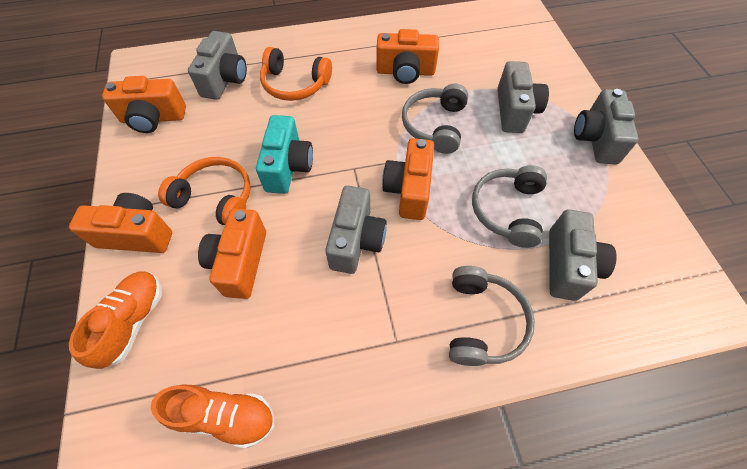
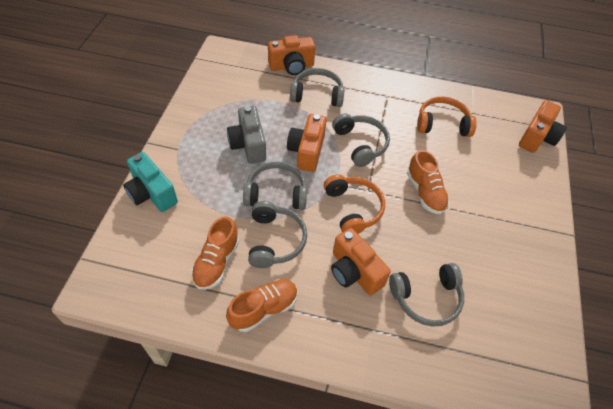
grey camera: [188,31,247,100] [325,186,386,274] [497,61,549,133] [549,209,617,301] [574,89,639,165] = 5 -> [227,106,266,164] = 1
grey headphones: [402,84,468,154] [449,266,535,366] [472,165,547,248] = 3 -> [243,162,307,210] [248,201,307,268] [290,68,345,107] [332,113,390,167] [389,263,464,327] = 5
orange camera: [69,193,172,253] [102,76,186,133] [198,208,266,299] [376,29,439,84] [382,138,434,220] = 5 -> [268,35,315,75] [287,114,326,172] [331,228,391,296] [519,100,567,153] = 4
orange shoe: [69,271,162,369] [151,384,275,448] = 2 -> [191,216,239,290] [226,279,298,332] [407,150,450,214] = 3

